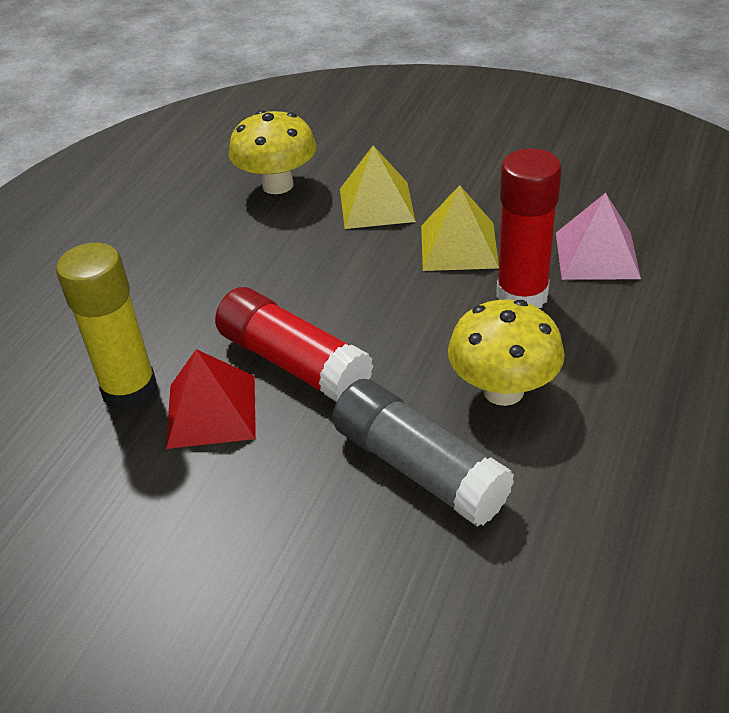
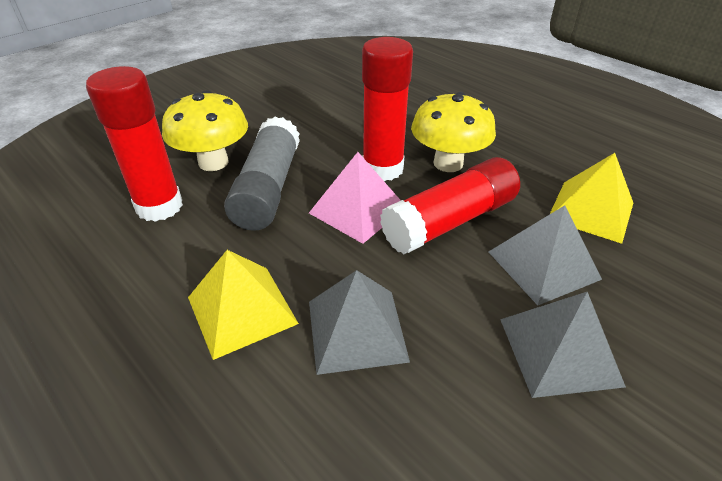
grey pyramid: none = 0 -> [309,270,410,375] [489,205,602,306] [500,292,626,398] = 3
red glue stick: [215,287,373,402] [496,148,562,308] = 2 -> [86,66,183,222] [362,37,413,181] [380,157,520,254] = 3
red pyramid: [166,349,256,449] = 1 -> none = 0
yellow glue stick: [56,243,158,411] = 1 -> none = 0

